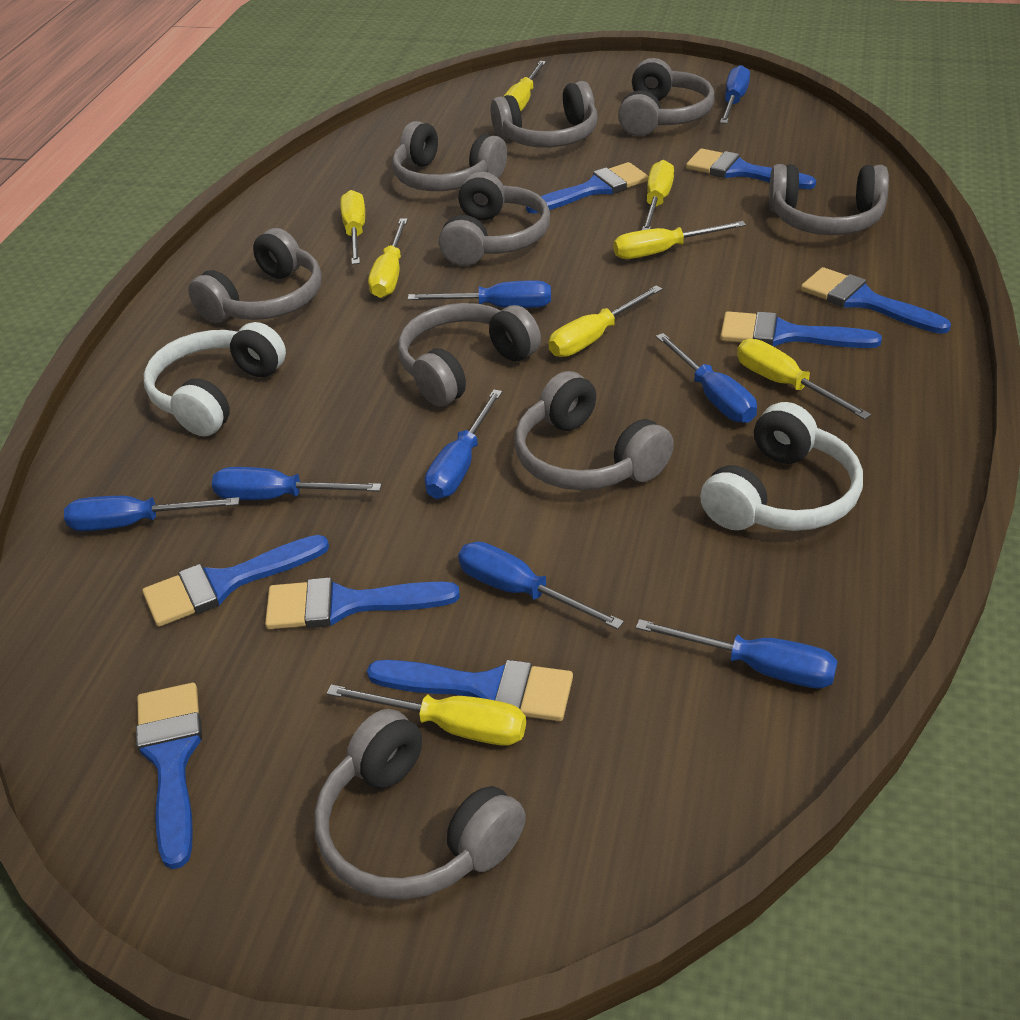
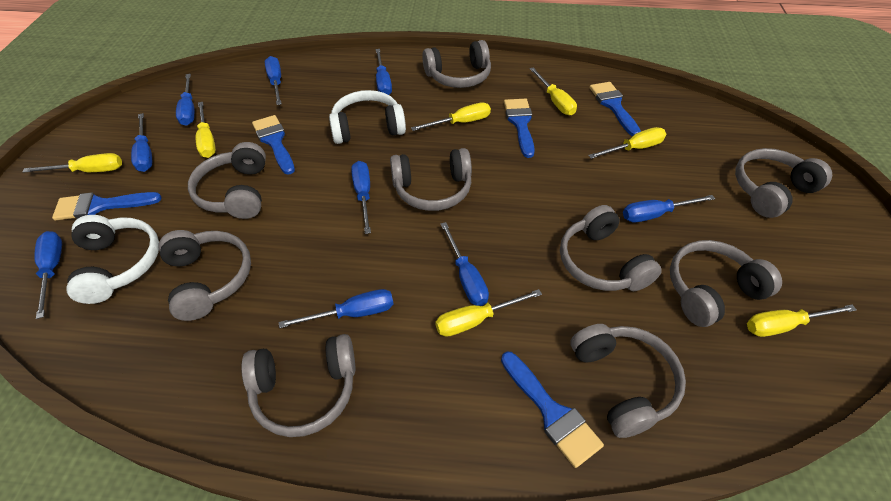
blue brush: [136,683,202,869] [142,535,329,627] [265,577,460,629] [367,660,573,721] [526,162,649,214] [686,149,816,189] [720,311,882,348] [801,267,951,334] = 8 -> [52,192,162,220] [252,115,295,175] [501,352,604,468] [504,99,535,158] [590,82,641,136] = 5
blue screwdriver: [64,496,240,531] [212,467,382,500] [408,280,551,308] [425,390,502,499] [458,542,624,629] [636,619,838,689] [656,333,757,423] [720,65,750,124] = 8 -> [34,231,62,319] [131,113,152,172] [176,74,195,126] [265,56,282,105] [279,289,393,328] [351,161,371,234] [375,49,392,95] [441,222,489,306] [623,195,715,222] = 9
yellow screwdriver: [327,684,526,746] [340,190,365,265] [368,218,408,298] [503,61,546,112] [548,285,662,357] [614,221,746,259] [642,160,674,230] [737,339,871,420] = 8 -> [23,153,122,173] [196,102,216,158] [411,102,491,131] [435,289,542,337] [530,67,577,115] [588,127,666,159] [747,305,856,337] = 7

